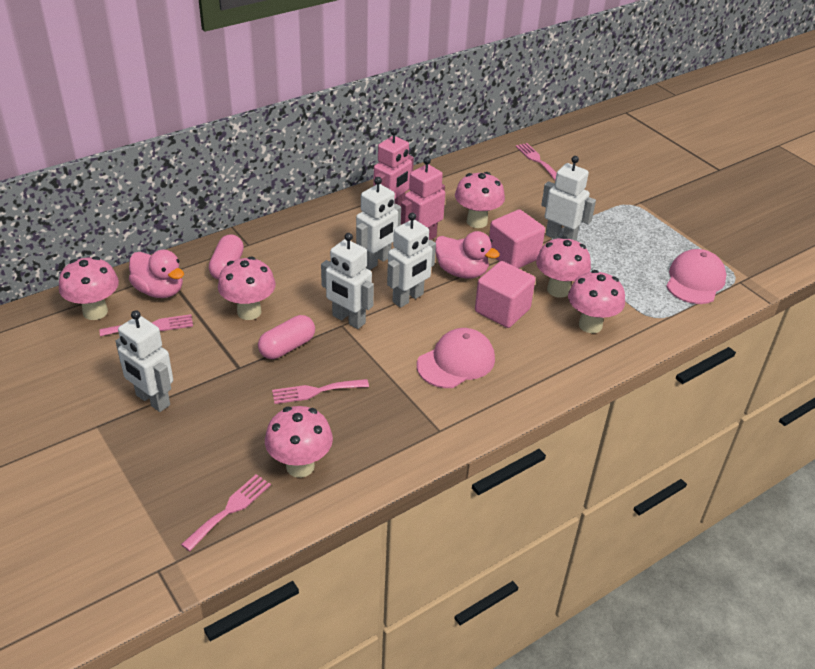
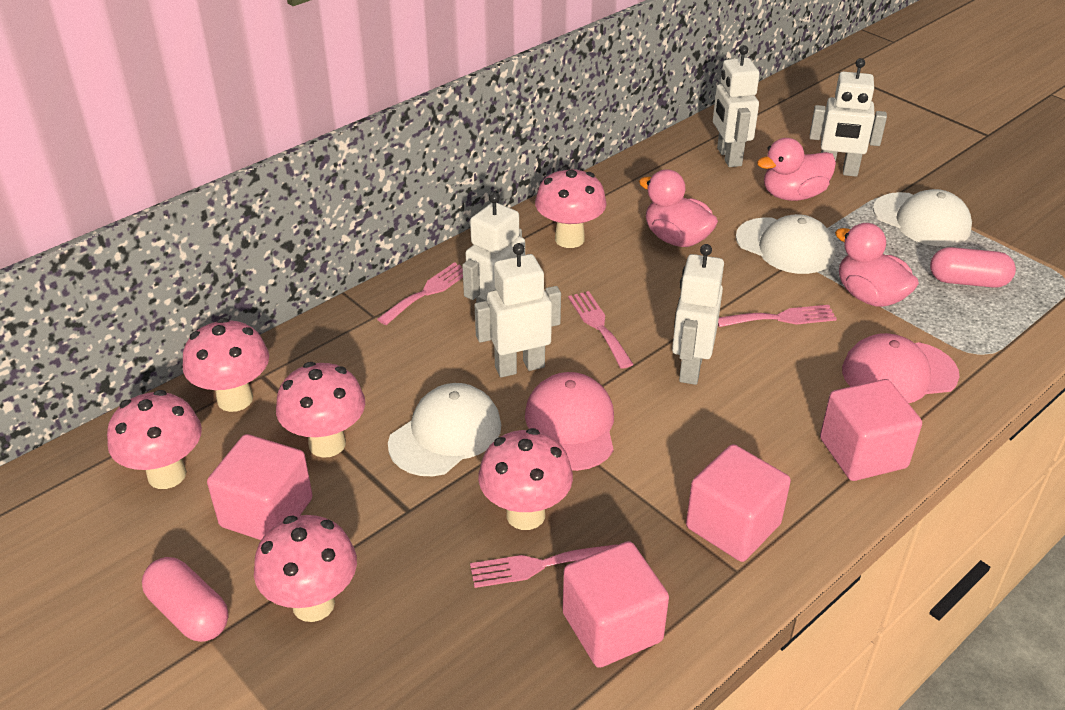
pink cube: [475,261,535,328] [489,209,545,269] = 2 -> [207,434,313,540] [563,541,669,668] [686,444,791,562] [820,379,922,481] = 4
pink duck: [129,250,184,298] [435,231,500,279] = 2 -> [639,169,718,247] [757,138,836,201] [835,223,919,307] = 3
pink robot: [373,128,414,206] [401,157,445,240] = 2 -> none = 0
white cap: none = 0 -> [388,383,501,476] [736,214,835,274] [873,189,972,246] = 3

